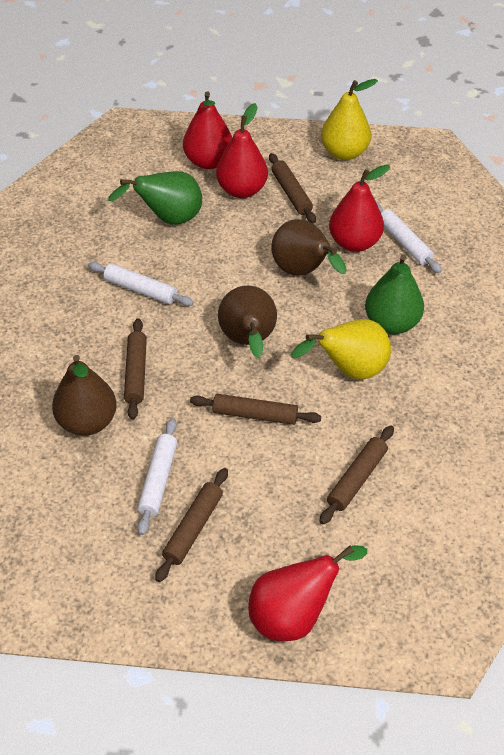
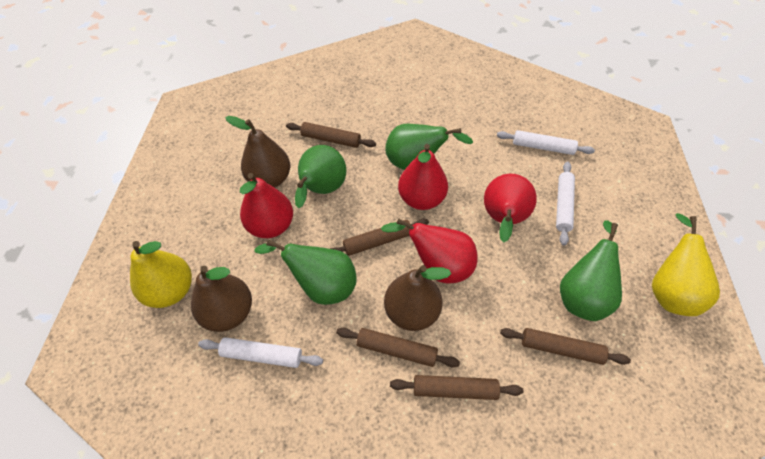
green pear: [108,171,202,225] [365,254,424,334] = 2 -> [254,240,357,305] [295,145,346,208] [386,124,473,170] [560,220,622,321] = 4

